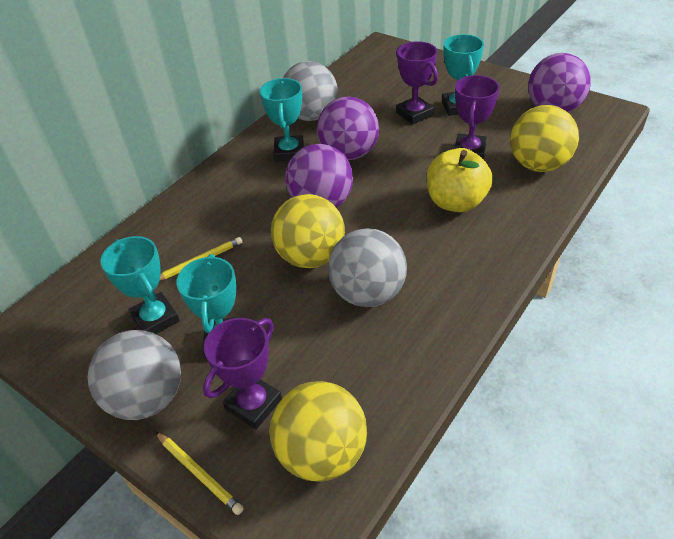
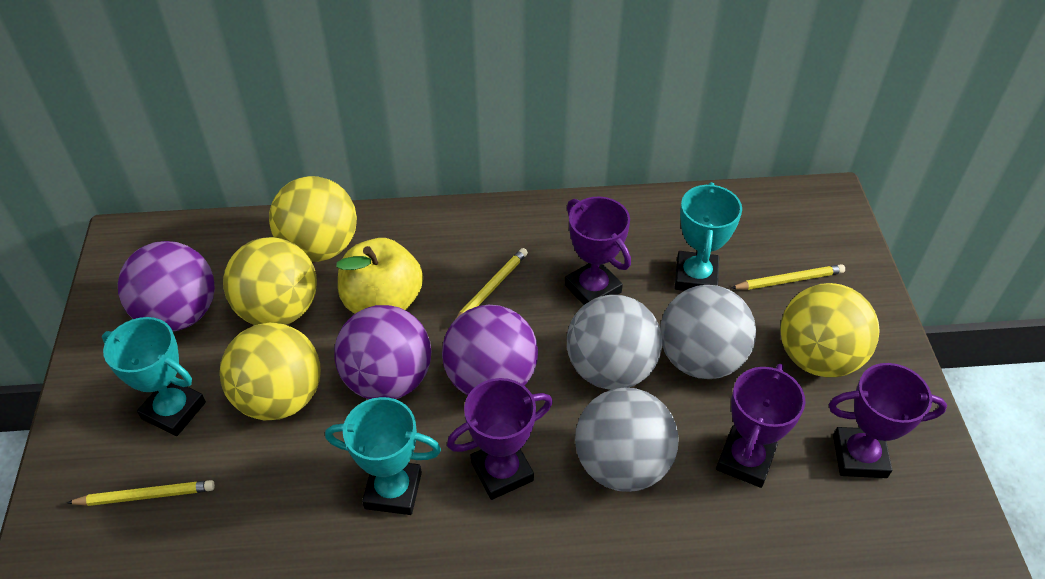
purple trophy: [203,318,282,429] [396,41,438,125] [454,75,500,159] = 3 -> [447,378,553,500] [565,196,631,305] [716,364,806,488] [829,363,947,478] = 4
turquoise trophy: [101,236,180,334] [176,254,243,358] [260,78,304,162] [442,34,484,116] = 4 -> [102,317,206,436] [325,397,441,515] [675,182,742,291] = 3
yellow ball: [269,381,367,482] [271,194,345,268] [510,105,579,172] = 3 -> [220,323,321,420] [223,237,317,325] [269,176,357,262] [780,283,880,377] = 4
yellow pencil: [155,431,244,515] [160,237,242,280] = 2 -> [67,480,215,506] [455,248,528,320] [731,264,845,290] = 3

